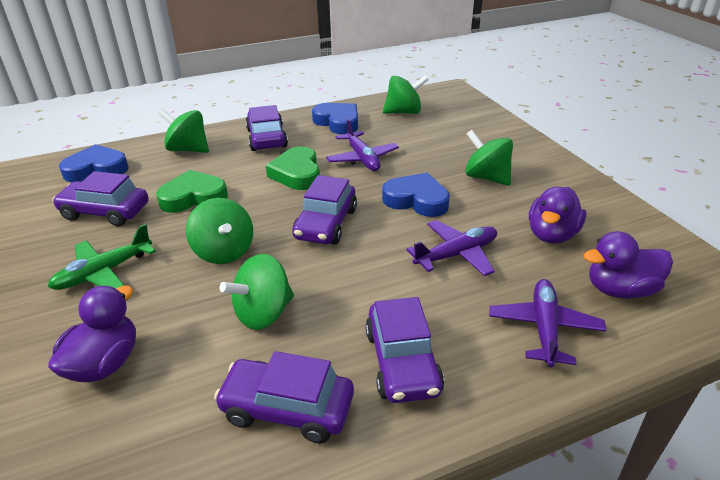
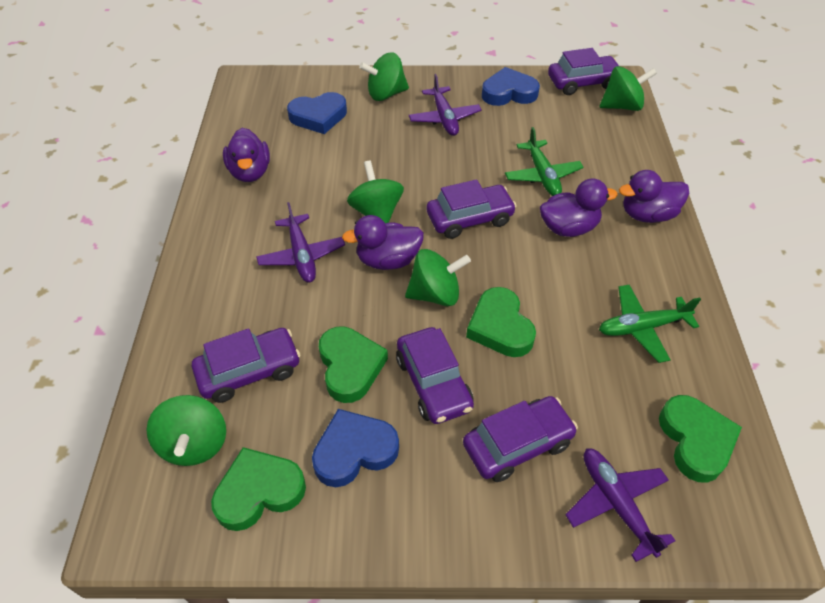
green heart: [156,170,228,213] [266,146,320,190] = 2 -> [211,447,306,531] [319,326,388,403] [466,287,536,357] [659,395,742,483] = 4
green plane: [48,224,156,290] = 1 -> [505,127,584,196] [599,285,701,363] = 2
purple duck: [48,286,136,382] [529,187,586,244] [584,231,673,299] = 3 -> [223,128,270,182] [342,215,424,270] [540,179,618,237] [619,170,689,223] = 4

